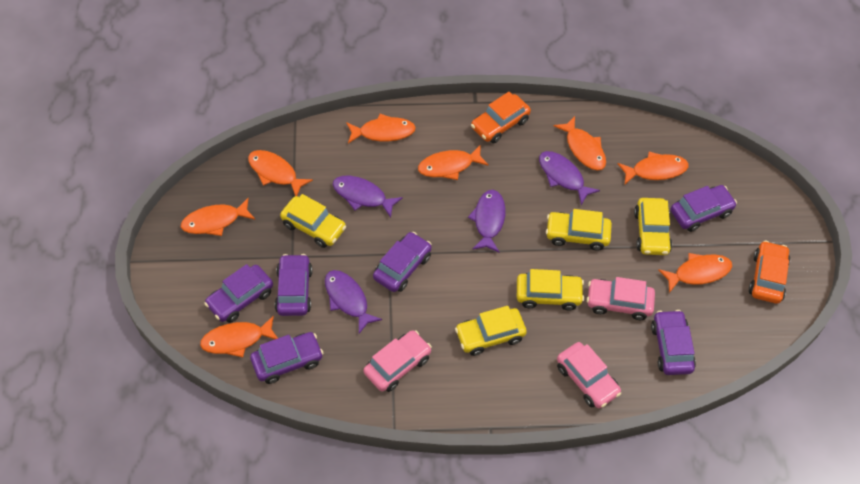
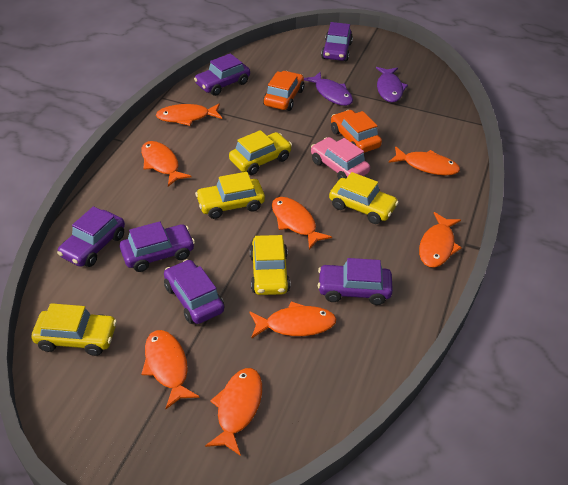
pink car: [363,330,432,392] [557,342,621,408] [587,277,655,320] = 3 -> [311,137,370,180] = 1
purple fish: [325,270,382,334] [333,176,403,218] [468,190,505,253] [539,151,600,205] = 4 -> [304,72,353,106] [376,67,408,102] = 2

